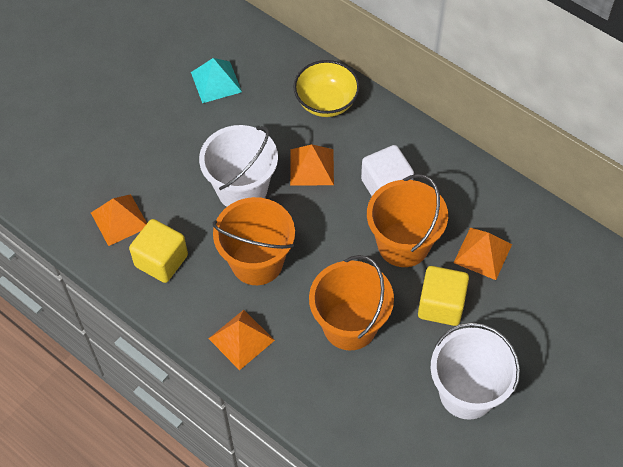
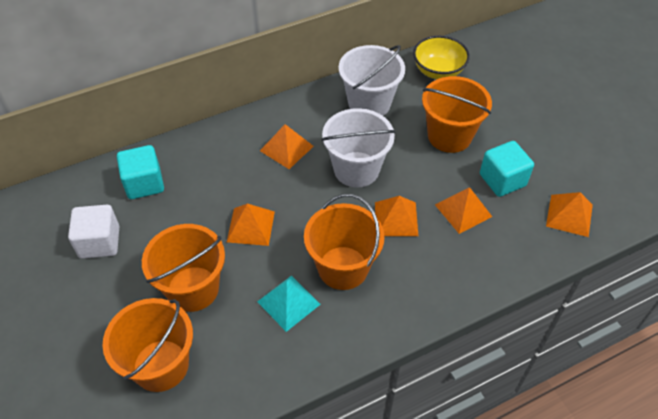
orange bucket: [212,197,295,285] [309,255,394,350] [367,174,448,267] = 3 -> [102,298,193,392] [142,224,225,312] [304,194,385,290] [422,76,492,153] = 4
orange pyramid: [91,194,147,246] [208,310,275,370] [290,144,334,186] [454,228,512,280] = 4 -> [227,204,275,246] [260,124,314,169] [375,196,418,236] [435,187,492,234] [546,192,593,237] = 5
turquoise cube: none = 0 -> [117,145,164,199] [480,141,534,197] = 2
yellow cube: [129,219,188,283] [418,266,469,326] = 2 -> none = 0

